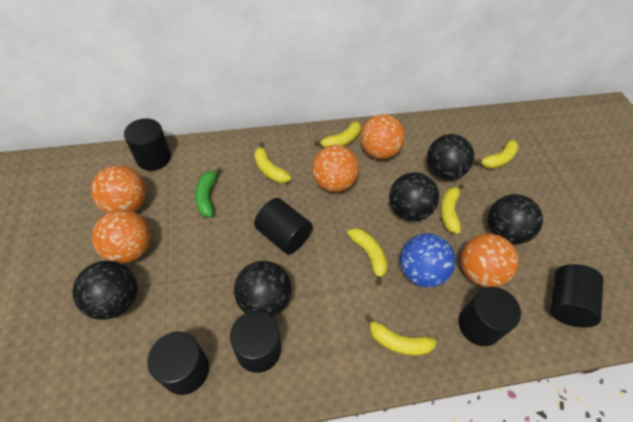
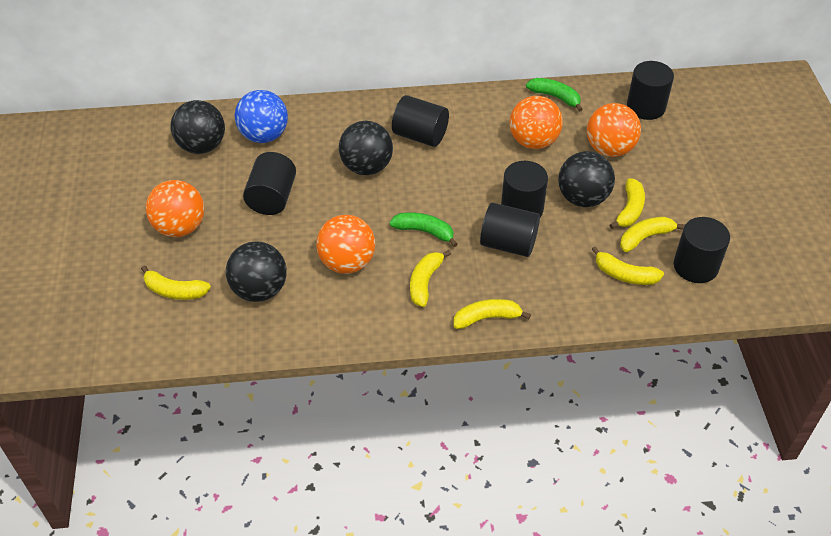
black ball: [72,261,138,320] [234,261,292,317] [389,172,439,221] [427,134,474,180] [488,194,543,244] = 5 -> [170,100,225,154] [226,241,287,302] [339,121,393,175] [558,151,615,207] = 4
green banana: [195,167,222,217] = 1 -> [389,212,458,247] [526,78,583,112] = 2
orange ball: [91,166,146,213] [92,210,151,263] [312,145,359,192] [360,114,405,159] [461,233,519,287] = 5 -> [146,180,204,237] [316,215,375,274] [509,96,563,149] [587,103,641,157] = 4

